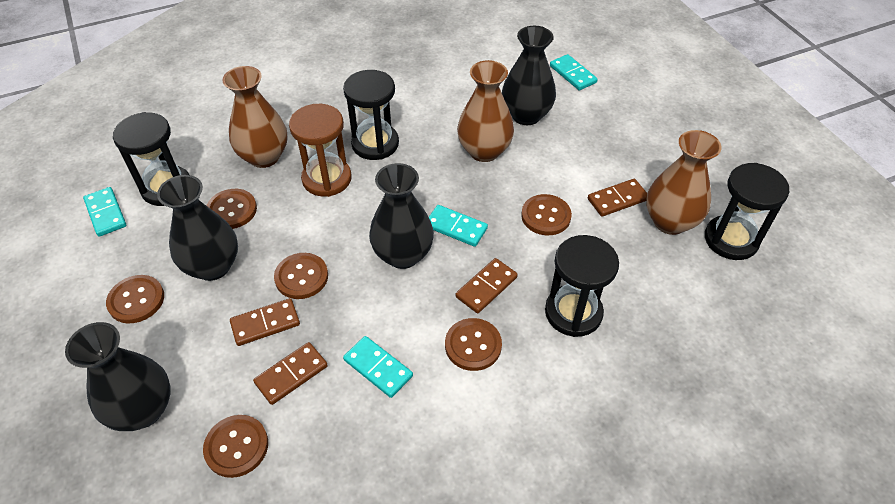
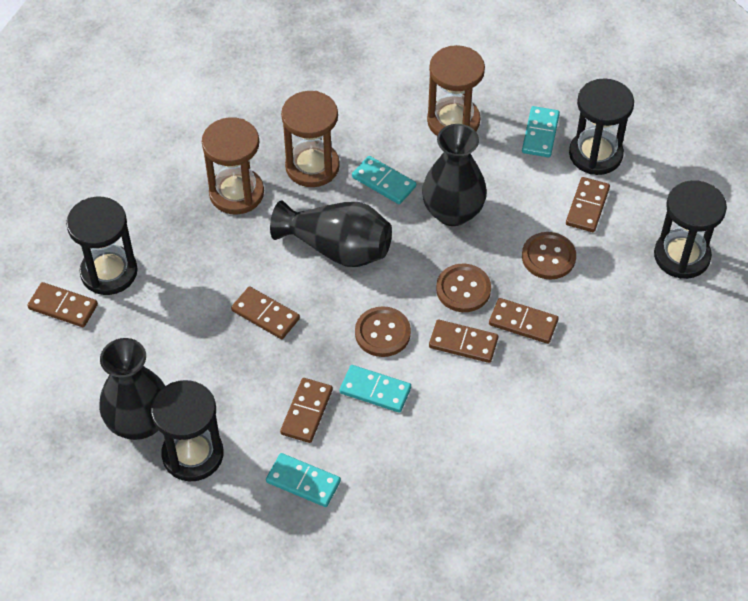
black vase: [65,322,171,431] [157,175,238,281] [369,163,434,269] [502,26,556,125] = 4 -> [99,338,165,440] [270,200,392,267] [422,124,487,226] = 3
brown button: [106,275,164,323] [203,415,268,478] [206,189,257,229] [274,253,328,299] [445,318,502,371] [521,194,572,235] = 6 -> [355,306,411,357] [436,263,491,312] [522,232,576,279] = 3
brown domino: [230,298,300,346] [253,342,328,405] [456,258,518,313] [588,179,647,217] = 4 -> [27,282,98,327] [231,286,300,339] [280,378,333,443] [429,320,498,363] [489,298,559,344] [566,177,610,232] = 6
brown hourglass: [289,104,352,197] = 1 -> [202,117,264,215] [281,91,340,187] [427,45,485,136] = 3
brown vase: [222,66,288,168] [457,60,514,162] [646,130,722,235] = 3 -> none = 0

